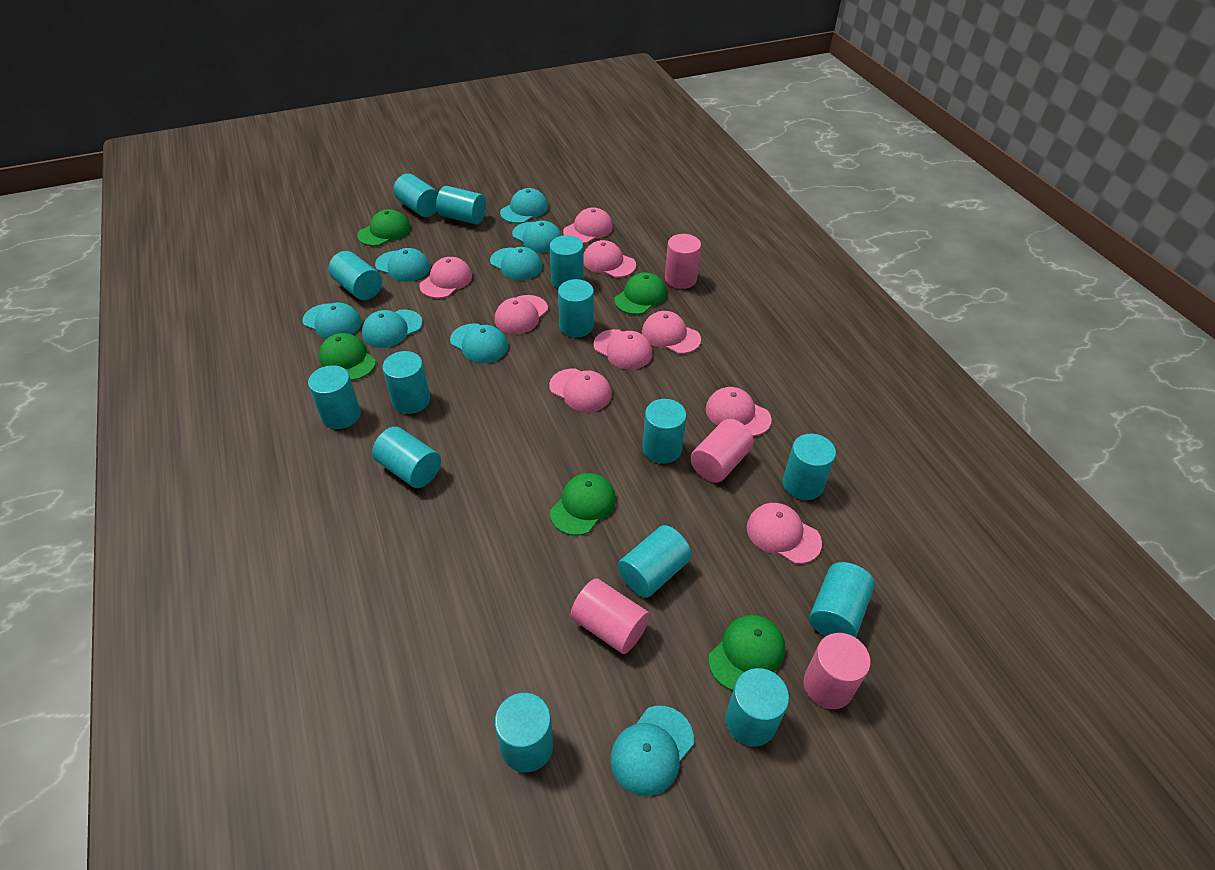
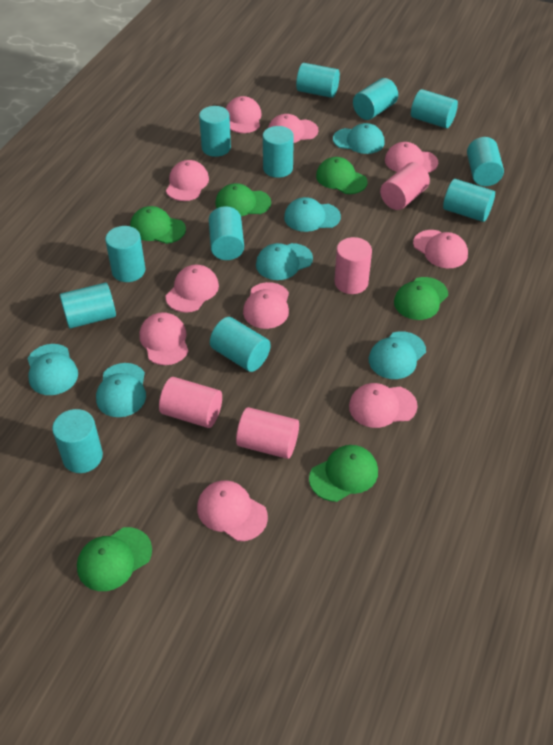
green cap: [319,333,376,381] [357,209,410,246] [550,473,616,536] [614,273,667,315] [708,615,785,690] = 5 -> [77,527,152,591] [130,206,186,244] [215,183,271,216] [309,445,378,502] [316,157,368,194] [394,277,448,320] = 6
pink cap: [419,257,472,298] [495,295,548,334] [549,369,612,412] [563,207,613,244] [583,240,636,278] [594,329,652,370] [642,311,701,354] [706,387,772,436] [746,503,822,564] = 9 -> [139,312,189,365] [166,160,209,201] [166,265,219,313] [197,480,268,541] [226,96,262,133] [243,282,289,329] [268,114,319,143] [349,383,418,428] [385,142,438,173] [413,230,468,268] = 10
turquoise cap: [302,302,362,339] [362,309,423,348] [375,248,430,282] [450,323,508,363] [490,247,543,280] [500,188,548,224] [512,220,562,253] [611,706,694,796] = 8 -> [27,344,78,395] [96,363,146,417] [256,243,313,280] [284,197,341,232] [333,123,384,154] [369,331,426,379] = 6
turquoise cylinder: [308,365,361,429] [328,251,382,300] [372,427,441,488] [382,351,430,414] [393,173,439,217] [436,186,486,225] [495,693,553,773] [550,235,584,289] [558,279,594,337] [618,525,692,598] [642,399,687,464] [725,668,789,747] [783,434,836,500] [809,562,875,638] = 14 -> [52,409,103,473] [60,283,116,329] [105,226,146,282] [199,106,231,157] [209,206,244,260] [210,317,271,372] [263,126,294,178] [296,63,340,98] [353,78,398,120] [411,89,458,128] [443,179,495,222] [467,137,504,186] = 12

